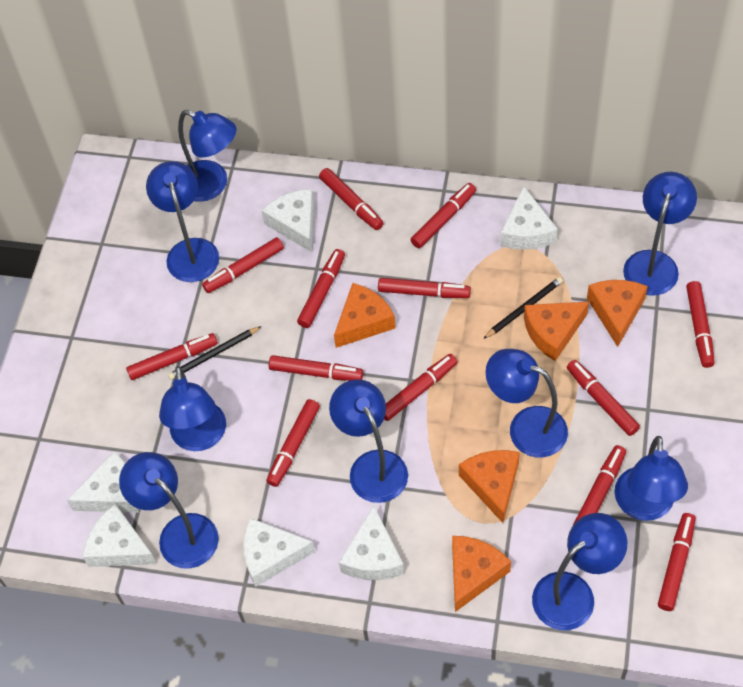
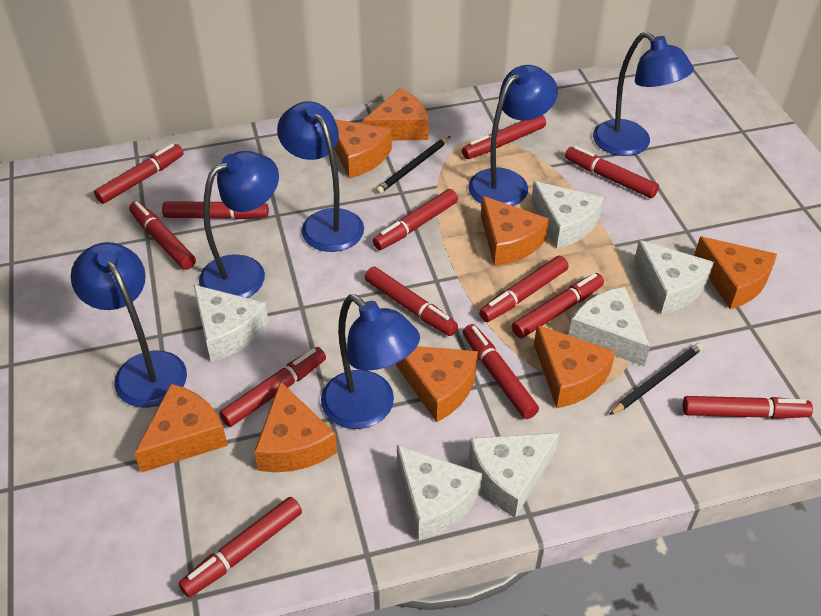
blue lamp: [119,452,219,569] [146,161,219,282] [159,366,226,451] [178,110,237,202] [329,379,408,503] [486,349,568,458] [532,513,627,630] [614,436,688,521] [623,172,697,296] = 9 -> [71,242,187,408] [199,151,279,298] [277,101,364,252] [321,294,420,429] [468,65,558,206] [593,32,694,156] = 6
orange cheese: [334,283,396,348] [452,536,511,612] [459,450,520,523] [524,302,589,361] [587,280,648,347] = 5 -> [134,384,228,473] [254,381,337,472] [334,119,392,179] [362,88,429,141] [395,346,478,422] [481,196,549,266] [534,325,616,408] [694,236,777,309] = 8

